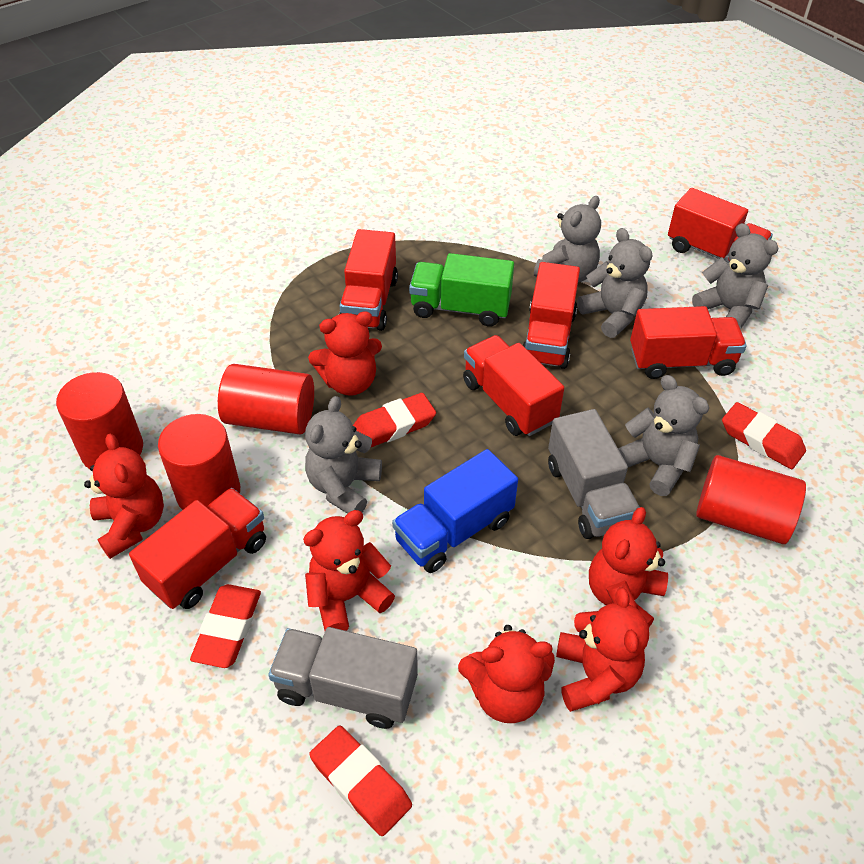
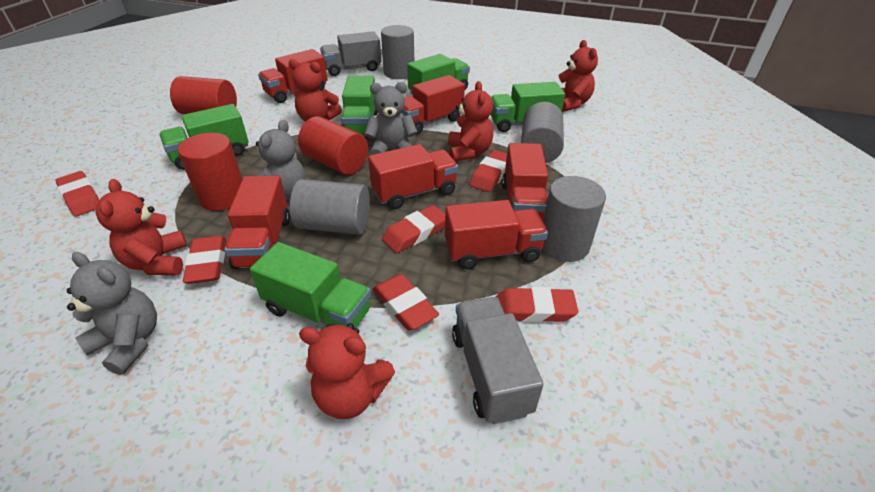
blue truck: [392,449,518,573] = 1 -> none = 0
green truck: [409,253,514,327] = 1 -> [159,104,249,170] [250,242,371,328] [341,75,378,136] [407,54,470,95] [490,82,565,132] = 5
grey cylinder: none = 0 -> [290,179,370,235] [381,25,414,79] [521,102,564,163] [542,176,606,262] = 4
grey teddy bear: [305,396,382,514] [534,196,601,283] [577,228,652,338] [618,375,709,496] [692,223,779,329] = 5 -> [67,252,157,375] [256,120,306,200] [365,82,418,155] = 3
red cylinder: [56,372,143,469] [158,414,240,510] [218,364,314,435] [696,455,806,544] = 4 -> [170,76,237,114] [178,133,242,211] [298,116,368,175] = 3
red eraser: [190,584,261,668] [309,726,412,836] [353,393,436,447] [722,402,806,469] = 4 -> [56,171,99,217] [183,236,226,284] [373,274,439,331] [382,205,445,253] [469,150,507,192] [496,287,578,323] = 6
red teddy bear: [84,434,164,559] [303,510,395,631] [308,311,382,396] [458,625,555,723] [556,587,649,712] [589,507,668,627] = 6 -> [96,179,187,275] [288,59,342,122] [299,323,395,419] [448,81,493,161] [558,40,598,112] = 5

